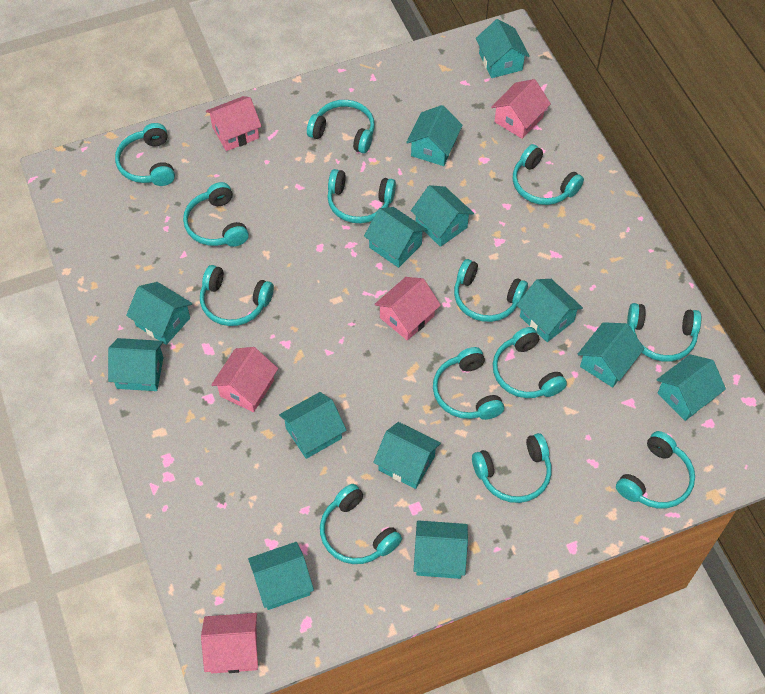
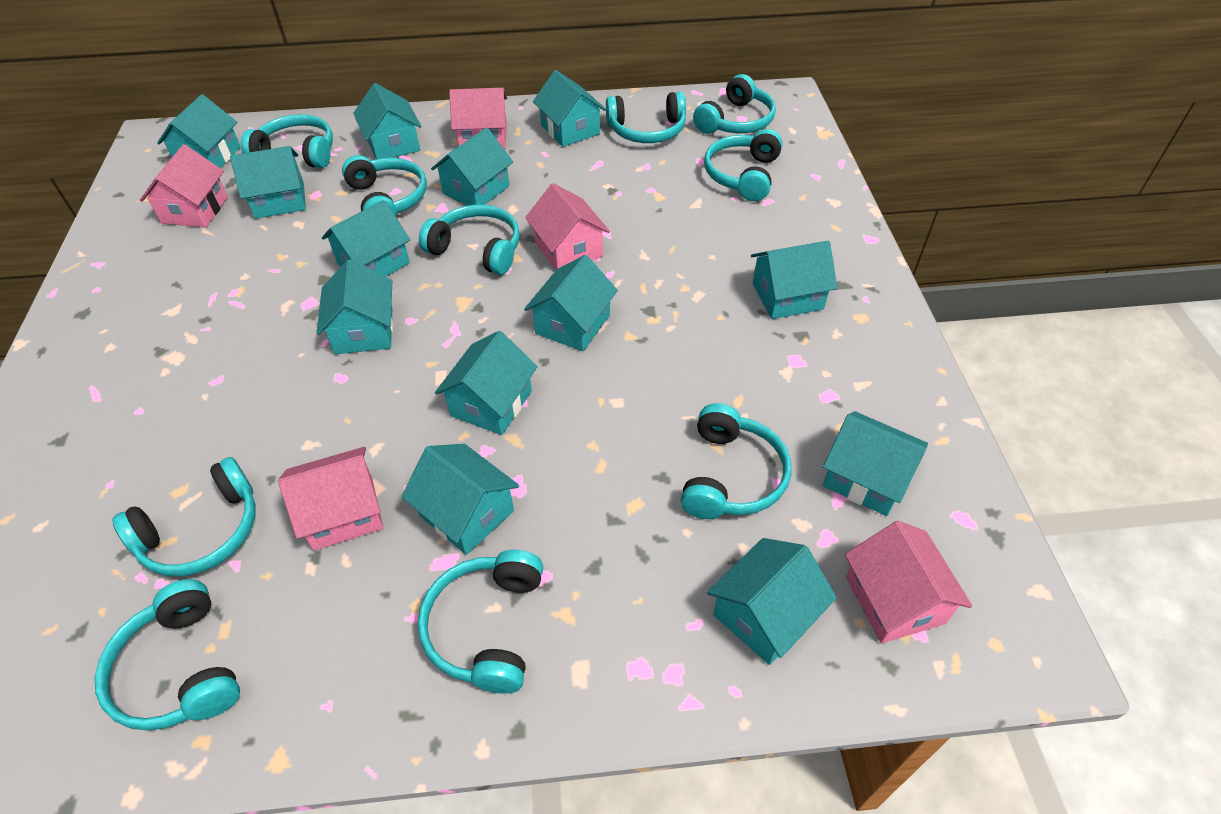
turquoise headphones: [115,123,175,186] [183,182,249,247] [200,265,274,326] [307,100,375,154] [320,484,402,564] [327,169,396,223] [433,347,504,420] [454,259,528,322] [472,433,552,503] [493,327,567,398] [513,144,584,205] [616,431,695,508] [627,303,701,362] = 13 -> [95,579,240,731] [112,457,256,576] [241,114,333,168] [342,155,427,216] [418,550,543,694] [419,205,520,275] [606,91,686,143] [680,403,792,519] [693,74,776,134] [704,129,783,201] = 10

